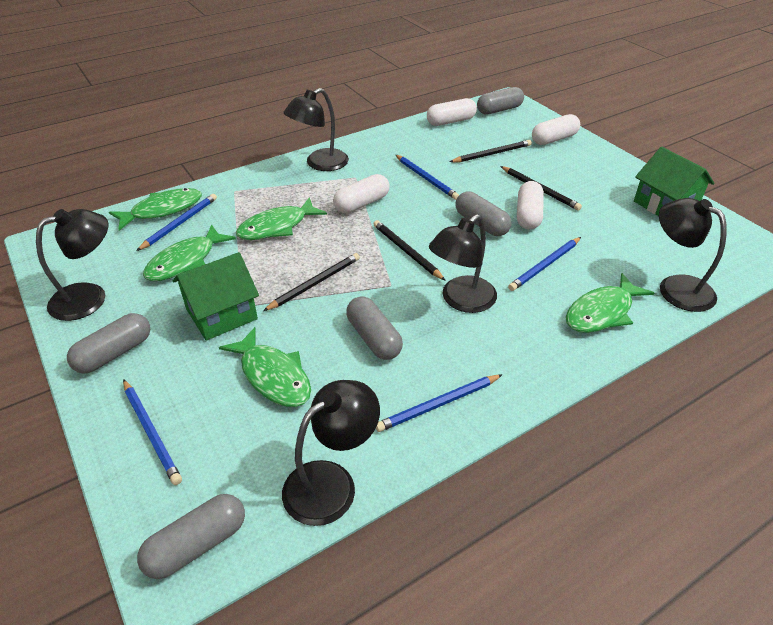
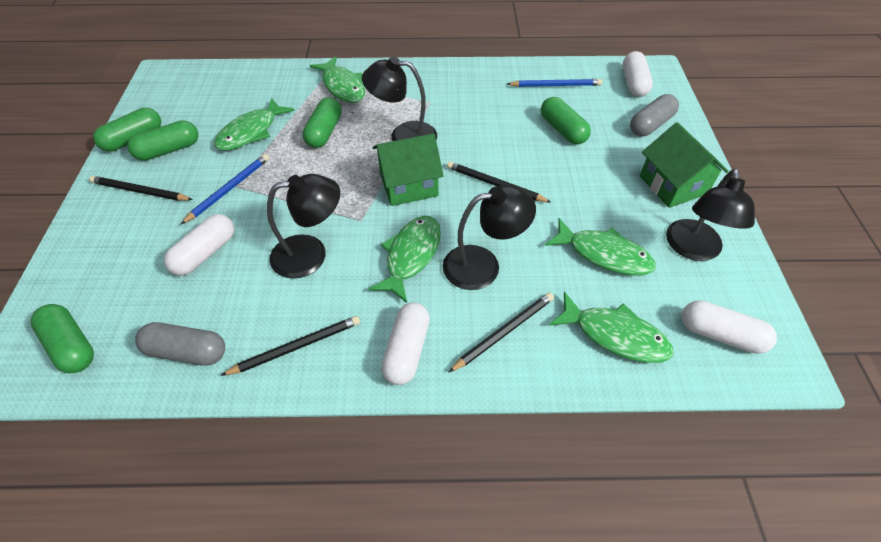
black lamp: [36,209,108,321] [282,380,380,526] [283,88,349,171] [429,214,497,313] [659,198,727,312] = 5 -> [267,174,340,279] [362,56,437,141] [443,185,536,290] [666,168,755,261] = 4
blue pencil: [123,379,182,485] [136,194,217,251] [376,374,503,432] [396,155,459,200] [508,237,581,291] = 5 -> [181,154,269,224] [507,79,602,87] = 2
green capsule: none = 0 -> [31,304,94,373] [93,108,161,152] [128,120,198,161] [303,97,342,148] [541,97,591,145] = 5
grey capsule: [67,313,150,374] [137,494,245,579] [346,296,403,360] [456,191,511,236] [477,87,524,115] = 5 -> [135,322,225,365] [630,94,679,137] = 2

